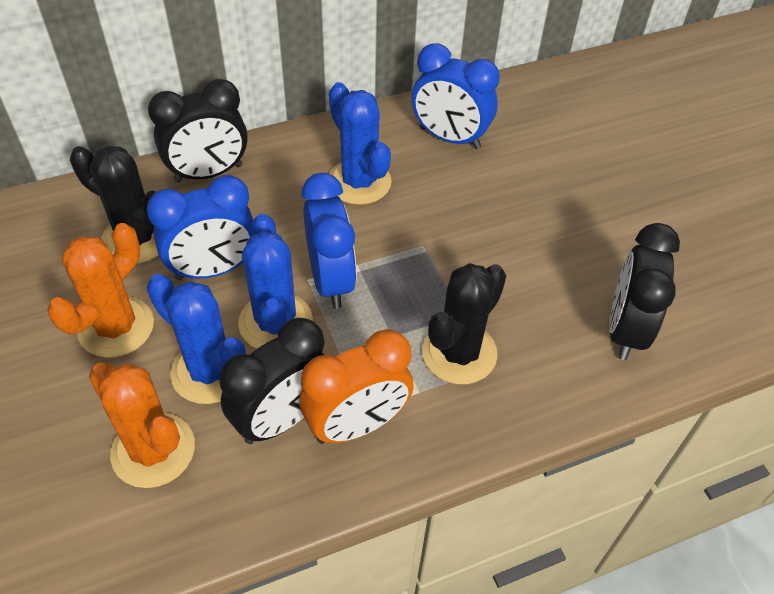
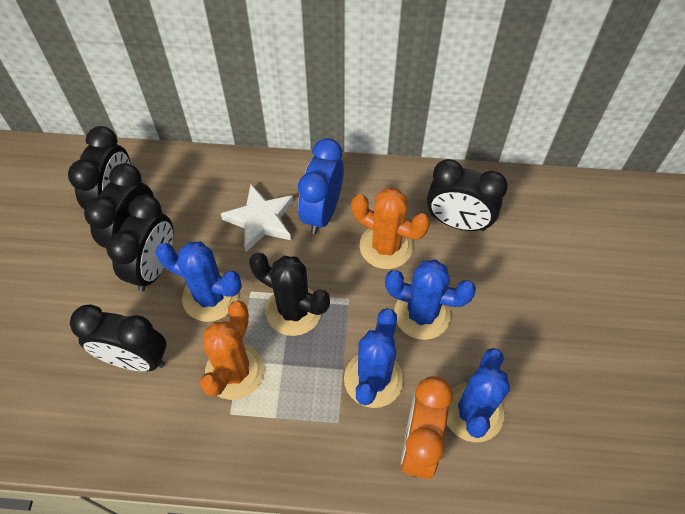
black cactus: [70,146,159,264] [422,263,506,384] = 2 -> [249,253,330,336] = 1
black clock: [148,79,248,183] [219,318,325,444] [609,223,680,360] = 3 -> [68,126,131,210] [70,304,166,371] [84,163,154,248] [106,195,173,292] [427,159,508,231] = 5
blue cactus: [147,274,246,404] [238,214,313,349] [329,82,392,205] = 3 -> [155,242,242,322] [344,308,403,408] [385,259,476,340] [447,348,510,442] = 4
blue clock: [147,175,253,280] [302,173,357,309] [412,43,500,149] = 3 -> [298,138,344,234] = 1
white star: none = 0 -> [221,184,293,252] = 1

